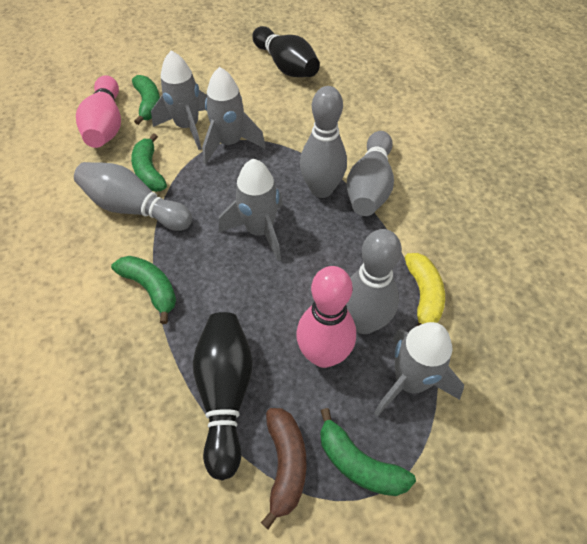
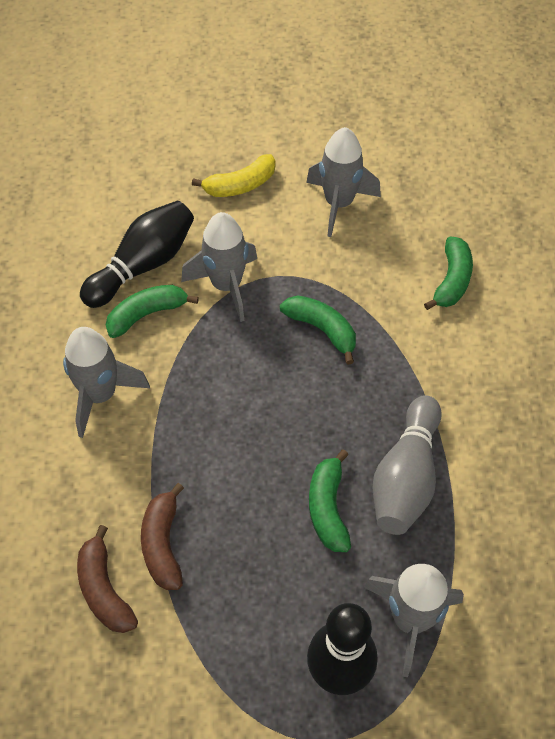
brown banana: [261,408,306,529] = 1 -> [77,525,138,633] [141,483,184,590] = 2
grey bowling pin: [74,162,192,231] [300,86,347,198] [346,229,402,334] [347,131,394,216] = 4 -> [372,395,442,535] = 1
pink bowling pin: [76,75,121,148] [296,266,356,368] = 2 -> none = 0

